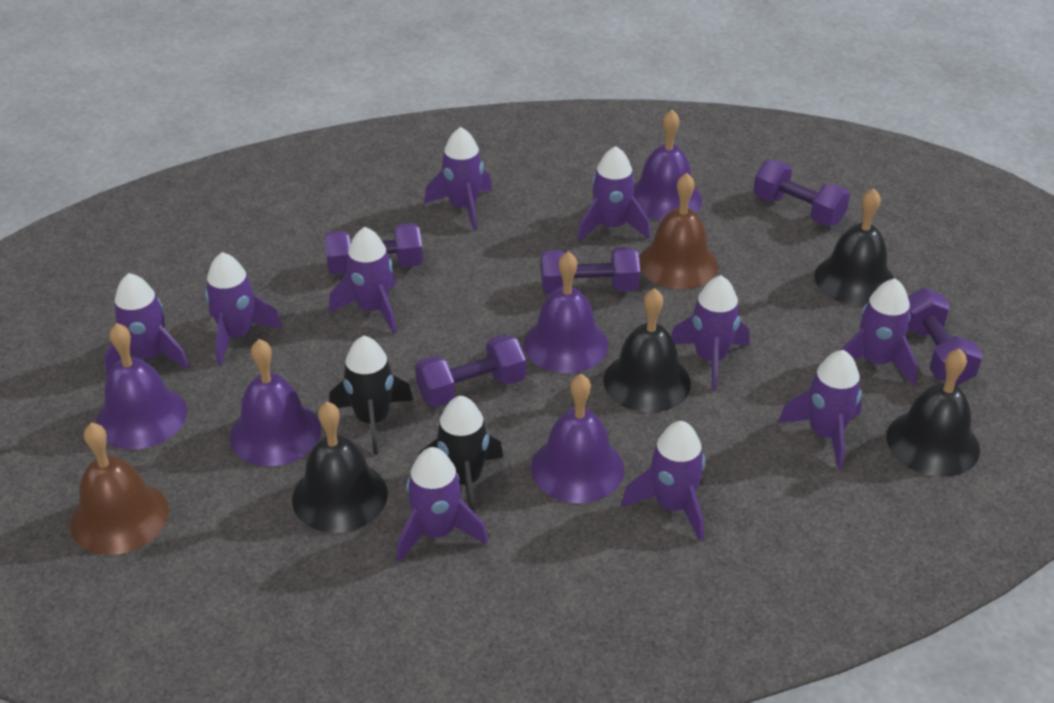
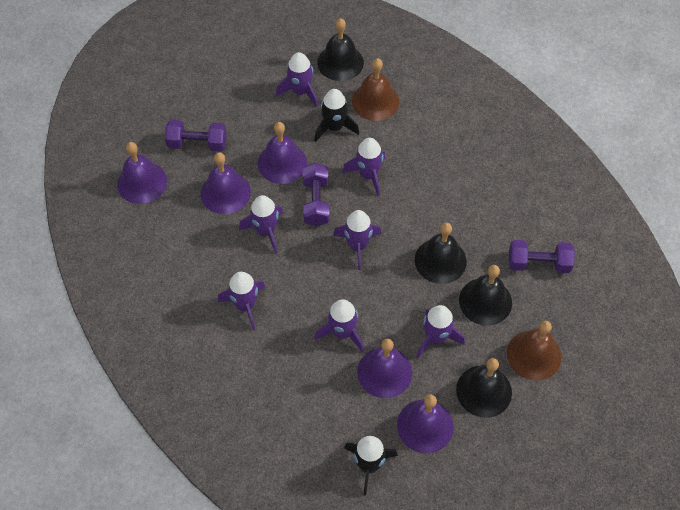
purple dumbbell: [324,223,423,275] [415,334,526,407] [541,247,640,295] [753,160,850,226] [908,288,983,386] = 5 -> [165,120,227,152] [303,163,330,226] [509,240,575,273] = 3
purple rocket: [105,273,190,376] [205,252,283,365] [329,227,397,334] [397,447,488,563] [424,127,492,231] [577,146,650,242] [622,421,705,541] [671,275,749,391] [778,350,862,470] [841,278,918,385] = 10 -> [218,272,265,330] [239,195,283,254] [276,52,318,108] [314,299,364,352] [333,210,381,270] [342,138,385,196] [417,305,465,359] = 7

